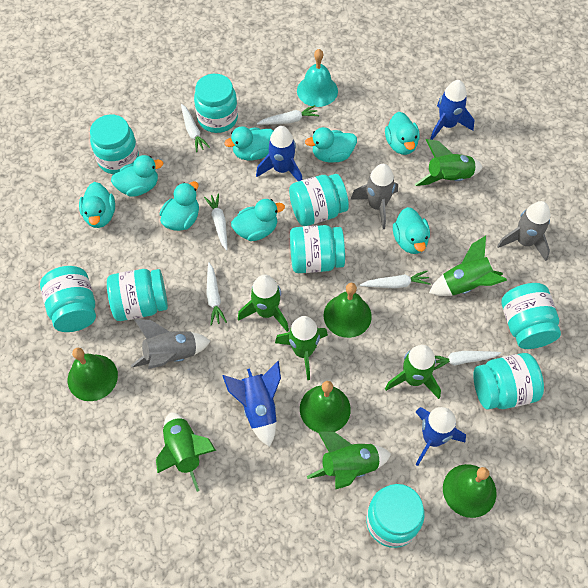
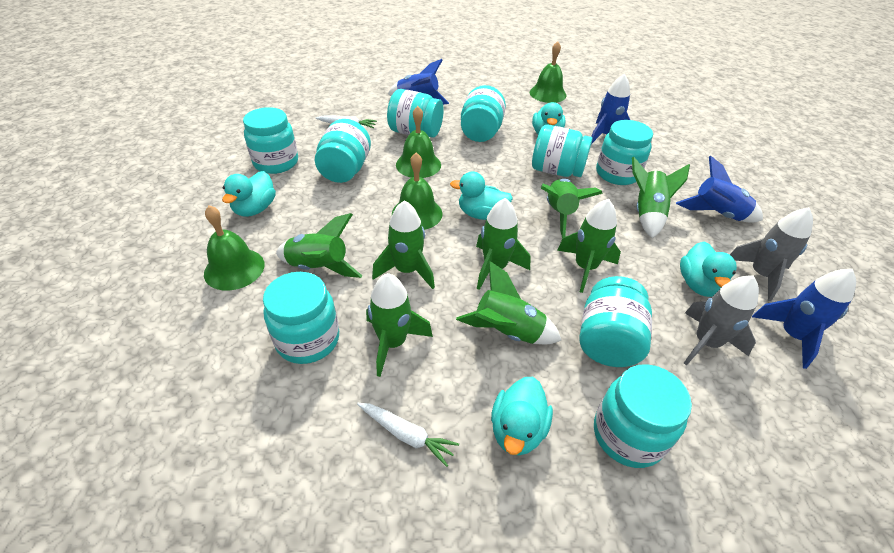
green rocket: [156,412,216,492] [238,274,289,332] [275,316,328,380] [307,431,391,490] [385,345,441,399] [415,139,483,186] [429,236,507,296] = 7 -> [276,213,362,278] [366,273,433,377] [372,200,435,289] [456,261,561,344] [476,198,531,290] [541,179,603,239] [557,199,621,293] [632,157,690,238] = 8
grey rocket: [131,320,211,369] [350,164,398,229] [497,201,550,261] = 3 -> [684,275,759,366] [730,207,813,301] = 2
turquoise bell: [297,49,338,107] = 1 -> none = 0
turquoise duck: [79,182,115,228] [111,155,164,197] [160,181,199,231] [224,126,273,161] [231,199,285,241] [305,127,357,163] [385,112,420,155] [393,207,430,254] = 8 -> [222,171,276,217] [450,172,513,220] [491,377,553,456] [532,102,565,134] [680,242,737,297] = 5
white carrot: [181,104,210,152] [204,193,228,250] [206,262,227,325] [257,105,319,125] [360,271,430,289] [434,351,501,370] = 6 -> [315,115,377,128] [357,403,459,467] = 2

